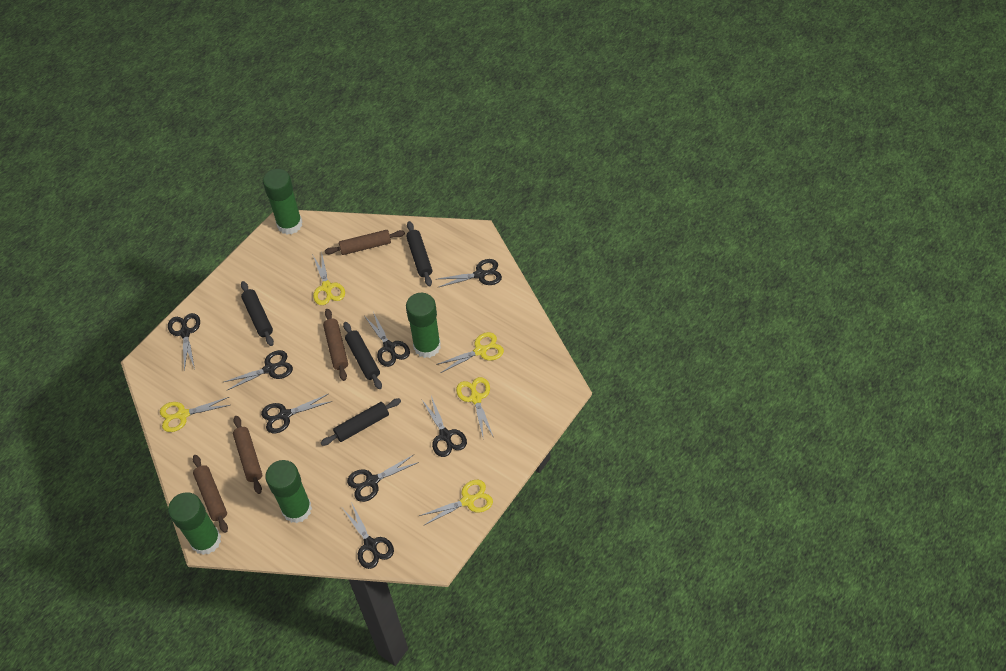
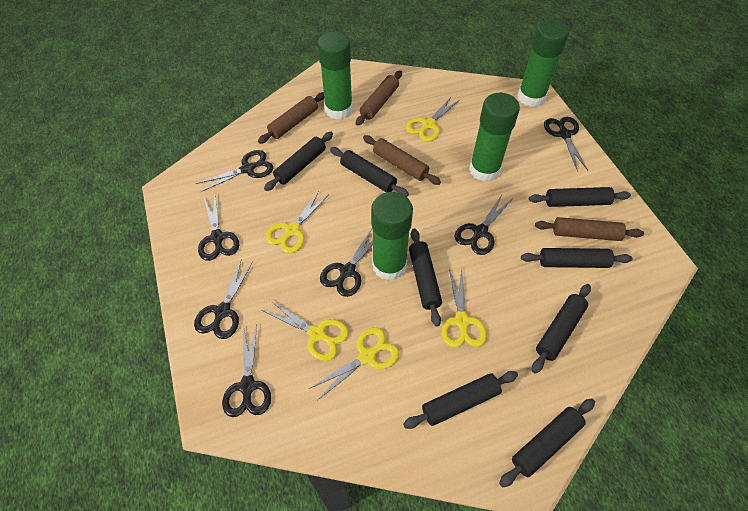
black rolling pin: [241,281,274,346] [321,398,401,446] [343,322,382,389] [406,221,432,286] = 4 -> [264,132,333,191] [330,147,409,197] [403,371,518,429] [409,228,442,327] [499,398,595,487] [521,248,632,268] [529,187,631,207] [532,284,591,374] = 8
black scissors: [168,313,200,371] [224,350,293,391] [261,394,332,433] [342,502,394,569] [347,455,419,502] [365,312,410,367] [422,396,467,457] [437,259,502,288] = 8 -> [194,259,253,339] [196,150,273,192] [198,196,239,261] [222,325,271,417] [320,229,373,297] [455,193,513,255] [544,117,588,171] = 7

